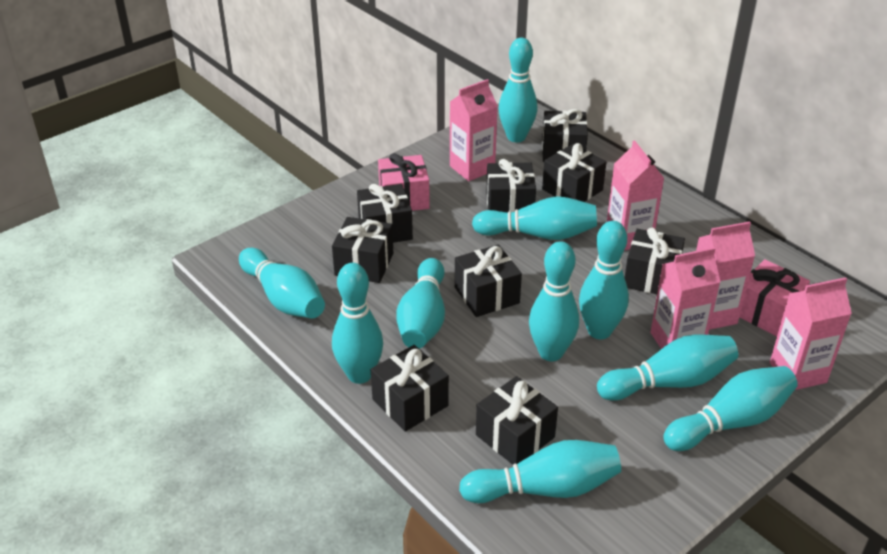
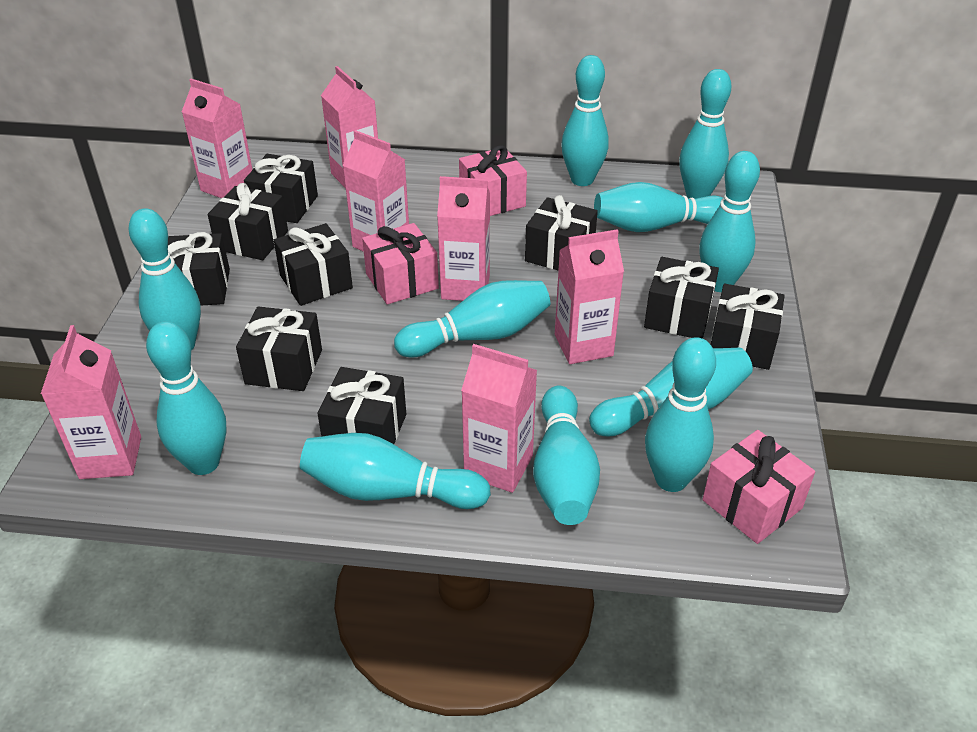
pink carton: [450,79,498,181] [607,140,664,251] [650,247,720,349] [696,221,755,330] [770,277,852,390] = 5 -> [41,325,141,479] [182,79,252,198] [321,66,378,188] [343,130,409,252] [437,176,490,301] [461,344,537,493] [555,229,624,364] = 7
pink gift: [378,153,430,211] [739,259,810,336] = 2 -> [362,223,439,305] [459,145,527,216] [702,430,815,544] = 3
turquoise bowling pin: [239,248,325,319] [332,263,383,384] [397,258,445,349] [459,440,621,503] [472,196,597,240] [498,38,537,143] [529,241,579,361] [579,221,629,339] [597,335,738,401] [663,366,798,451] = 10 -> [129,208,201,350] [146,321,226,475] [300,433,491,509] [394,280,550,358] [533,386,600,525] [561,55,609,186] [589,348,753,437] [594,182,723,232] [645,337,716,492] [679,69,731,199] [699,151,760,292] = 11

